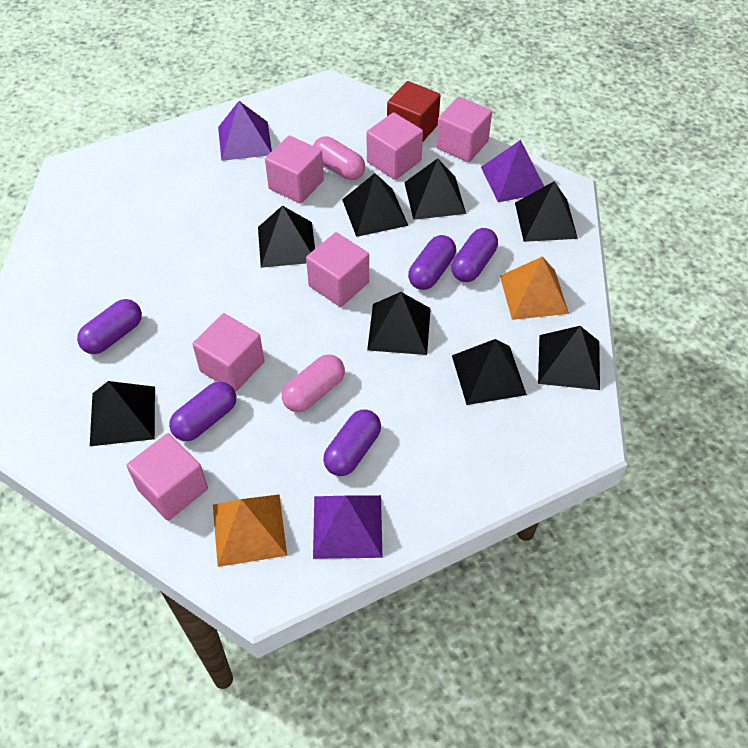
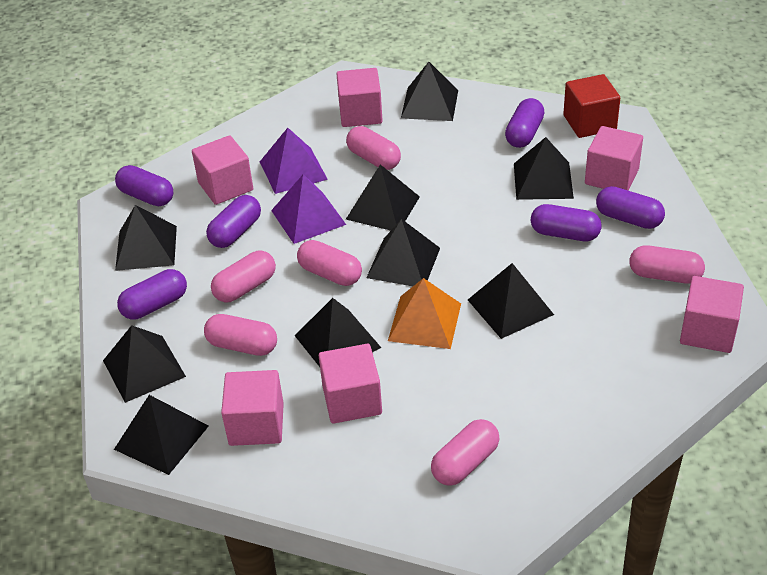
black pyramid: [90,381,155,446] [258,206,315,268] [342,173,408,237] [367,292,431,355] [404,158,466,220] [452,339,527,405] [515,181,578,242] [538,326,600,390] = 8 -> [103,325,186,403] [114,395,209,475] [115,205,177,271] [295,298,381,367] [346,164,420,231] [366,219,440,286] [401,62,458,121] [468,263,554,339] [514,137,574,200] = 9
orange pyramid: [213,495,287,567] [500,256,569,320] = 2 -> [388,278,461,349] = 1
pink capsule: [282,354,345,412] [313,136,365,180] = 2 -> [204,314,277,356] [211,251,276,303] [297,240,362,286] [346,126,401,170] [431,419,500,486] [630,245,705,283] = 6
purple capsule: [77,299,142,354] [169,382,236,441] [323,410,381,476] [408,235,456,290] [451,228,498,282] = 5 -> [115,165,173,206] [117,269,187,320] [206,195,261,248] [505,98,545,148] [531,204,602,241] [596,186,665,229] = 6
purple pyramid: [218,101,272,161] [313,495,382,559] [481,140,544,202] = 3 -> [260,128,328,194] [271,174,346,244] = 2

